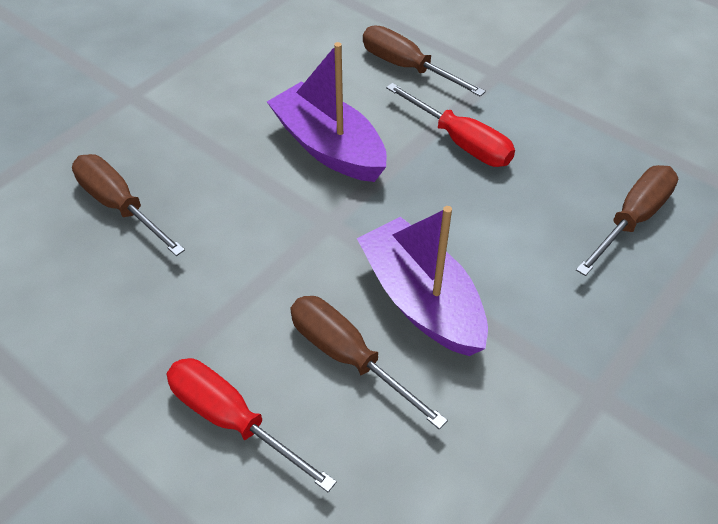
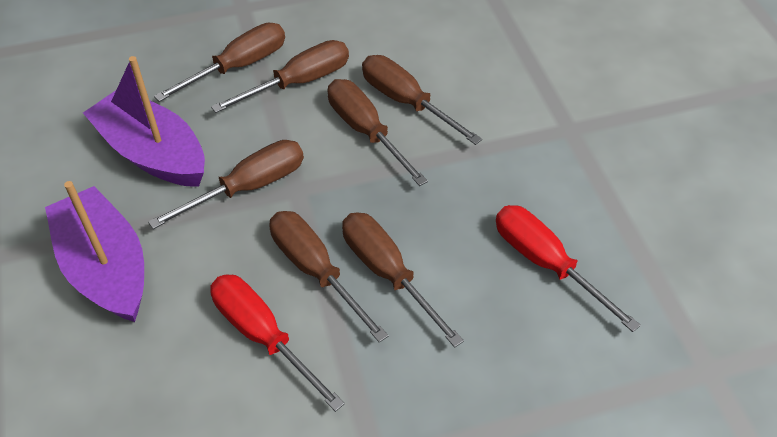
brown screwdriver: [72,154,185,256] [290,296,448,429] [363,25,486,97] [576,165,678,276] = 4 -> [148,140,304,229] [154,23,285,102] [211,40,349,113] [269,211,389,343] [327,79,428,186] [342,212,464,348] [362,55,482,145] = 7

